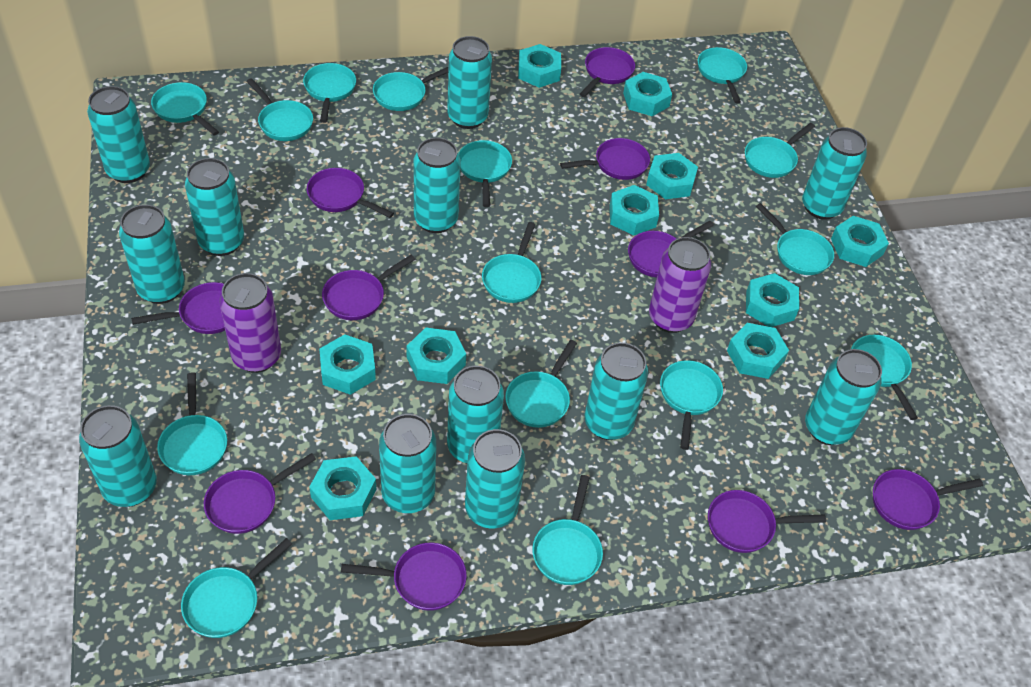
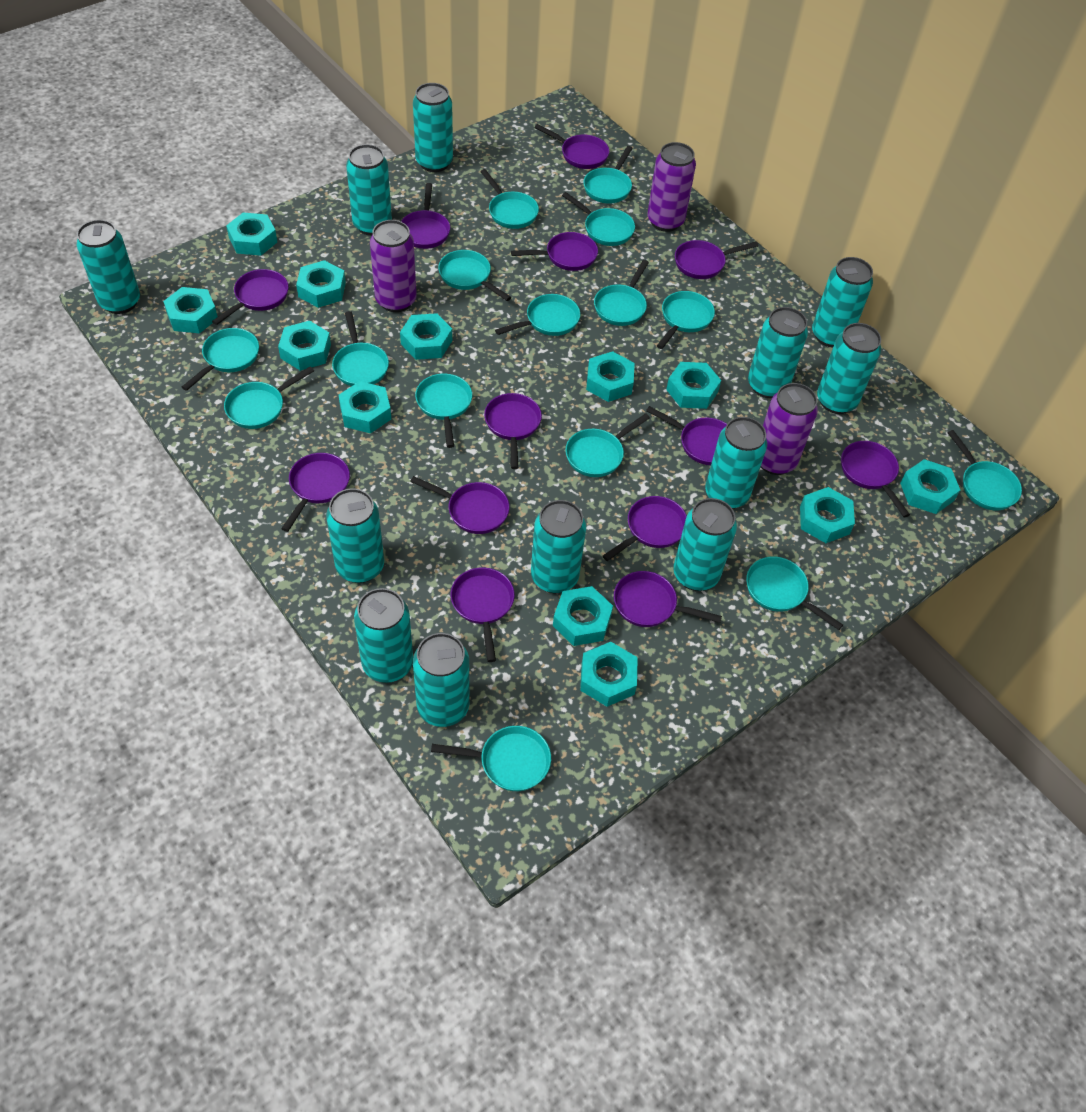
purple can: [219,273,281,373] [649,237,711,333] = 2 -> [370,220,417,312] [647,142,696,232] [761,383,818,475] = 3
purple pan: [131,282,225,334] [204,453,316,534] [307,168,394,218] [322,255,415,320] [341,543,467,611] [560,138,650,180] [580,47,635,97] [628,221,714,277] [708,490,826,553] [873,469,983,530] = 10 -> [212,269,289,325] [281,453,350,532] [401,183,450,249] [410,476,509,534] [450,567,515,662] [484,393,542,469] [511,232,598,271] [535,124,609,169] [603,496,687,561] [614,571,722,627] [646,406,727,465] [675,240,759,279] [841,441,910,517] = 13
turquoise nut: [309,456,376,520] [319,334,376,395] [407,327,466,384] [518,44,561,88] [610,185,659,236] [623,72,672,116] [646,153,698,199] [727,323,789,379] [746,273,799,327] [831,216,889,267] = 10 -> [163,287,217,333] [226,212,277,256] [278,321,331,371] [296,260,346,308] [338,381,391,433] [400,313,452,360] [553,586,613,646] [580,642,638,707] [586,351,635,402] [666,362,721,409] [800,487,855,543] [900,459,960,514] = 12

